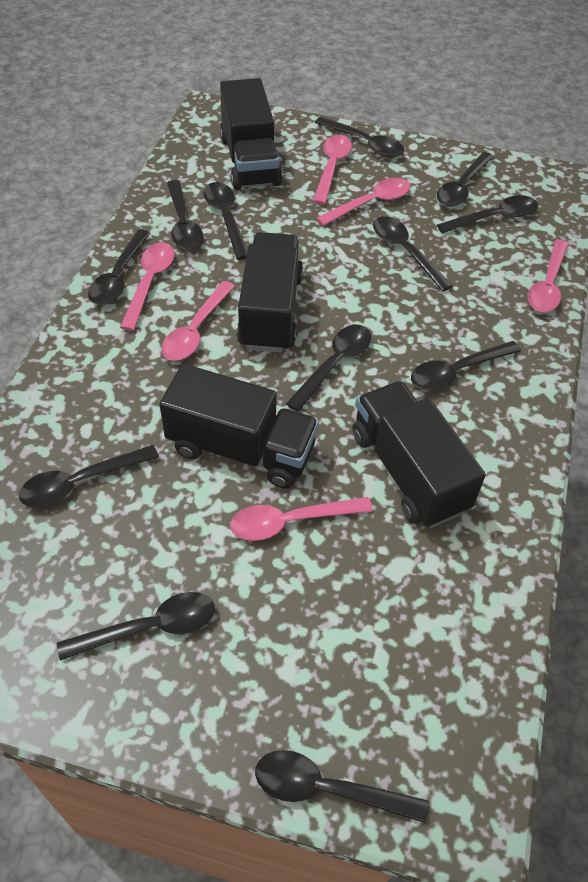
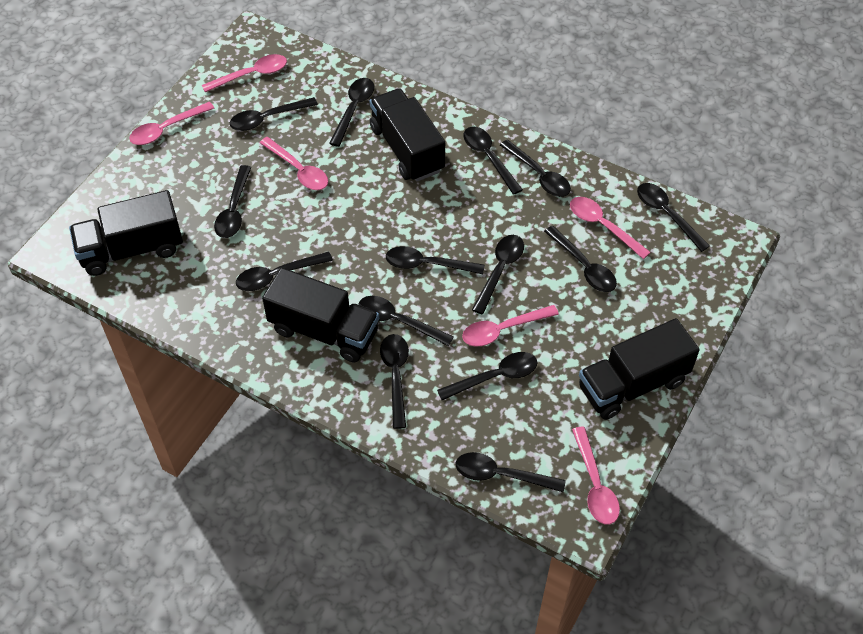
black spoon: [19,445,159,507] [57,592,215,661] [88,229,150,305] [167,180,203,250] [204,182,248,260] [255,750,429,823] [286,325,371,412] [315,117,404,157] [373,216,453,292] [411,341,521,390] [437,152,494,207] [437,195,538,234] = 12 -> [214,165,251,238] [230,97,318,131] [236,252,333,291] [329,78,374,147] [358,296,454,346] [380,334,409,429] [386,246,484,274] [437,352,538,400] [456,452,566,492] [463,126,523,195] [472,235,524,314] [500,139,571,197] [544,226,617,292] [637,183,710,252] = 14

